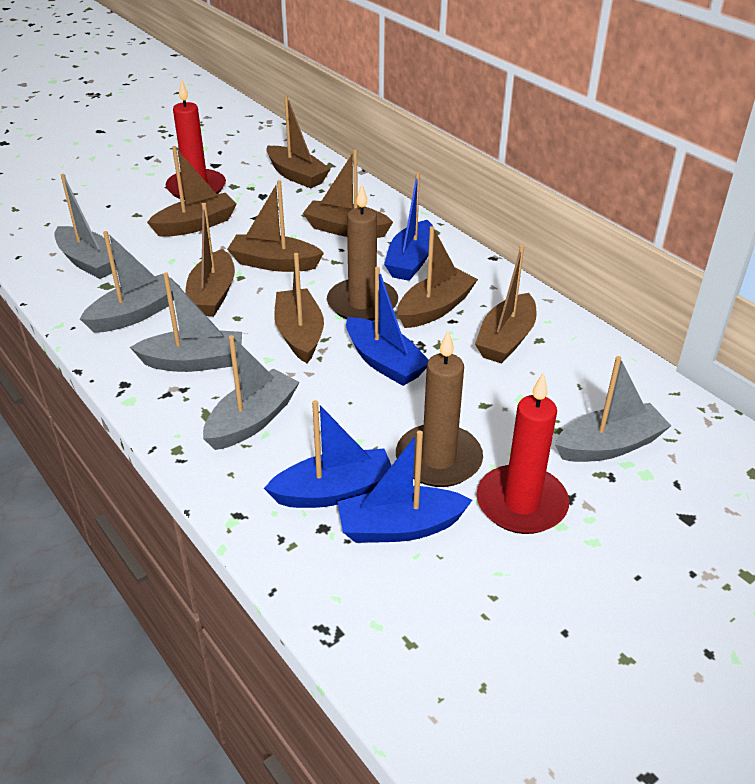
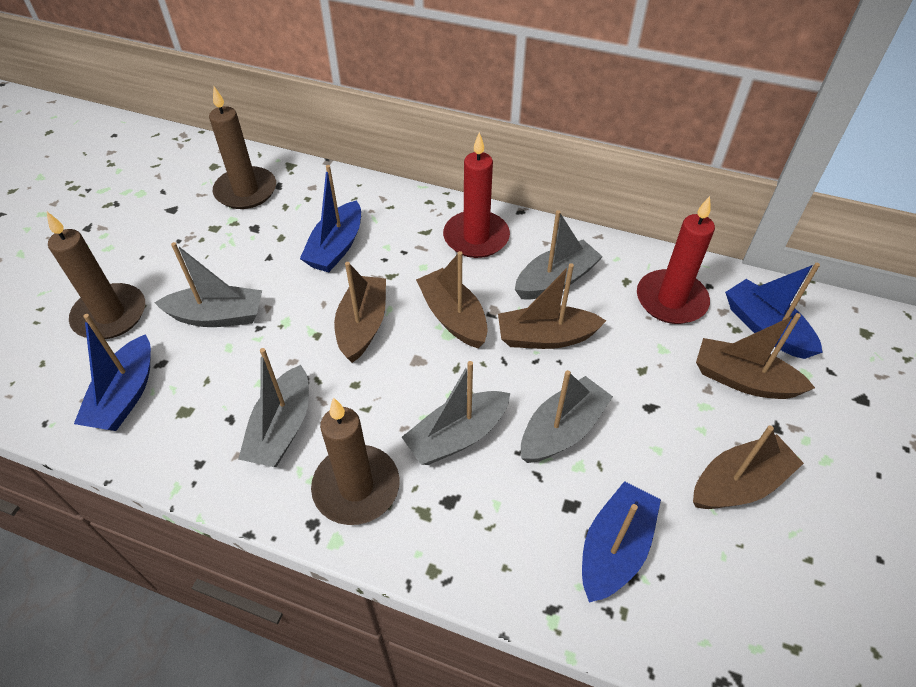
brown boat: [147,146,237,237] [185,203,235,317] [227,180,324,272] [266,95,331,188] [274,253,324,363] [303,150,393,238] [397,226,478,328] [475,245,537,364] = 8 -> [334,262,386,363] [416,251,488,348] [498,263,606,349] [693,425,804,509] [696,313,815,399] = 5
brown candle: [327,184,398,321] [396,331,483,487] = 2 -> [47,212,145,339] [209,87,276,209] [311,397,399,525] = 3

